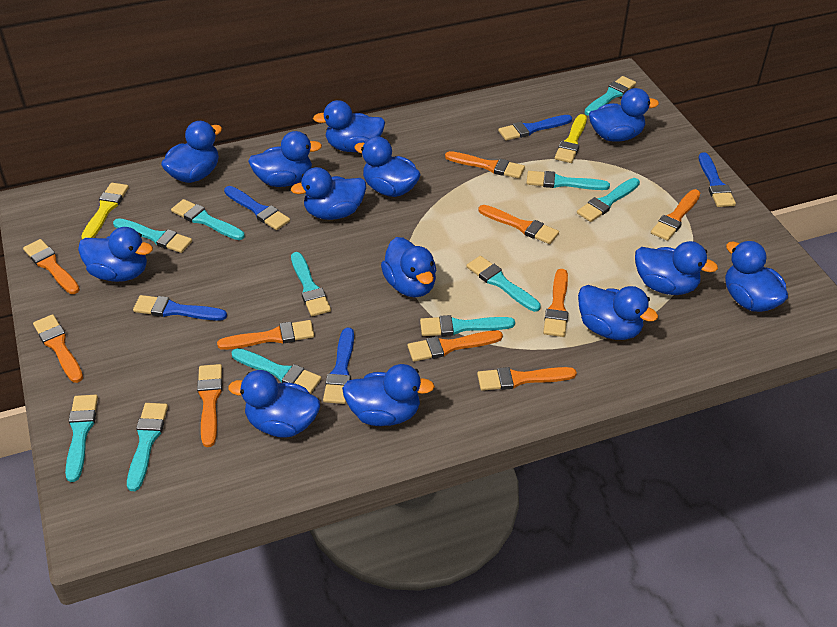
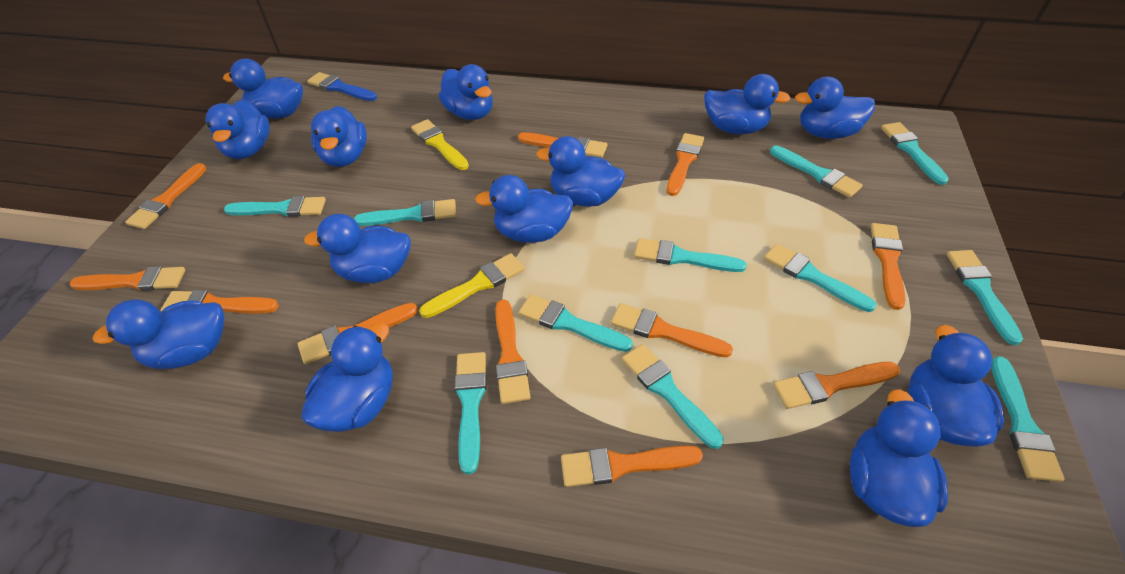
blue brush: [133,295,227,321] [224,186,290,230] [323,328,354,404] [498,115,572,141] [699,152,736,207] = 5 -> [307,72,377,101] = 1
orange brush: [23,239,80,294] [33,314,83,383] [197,364,222,447] [217,320,314,350] [408,331,503,362] [445,151,525,179] [477,367,577,391] [478,205,559,244] [543,269,568,337] [651,189,700,241] = 10 -> [69,266,185,291] [125,163,206,229] [160,290,279,314] [298,303,418,364] [495,300,531,404] [518,132,608,158] [561,446,703,487] [611,303,733,358] [666,133,704,196] [773,362,900,409] [870,223,905,310] = 11

